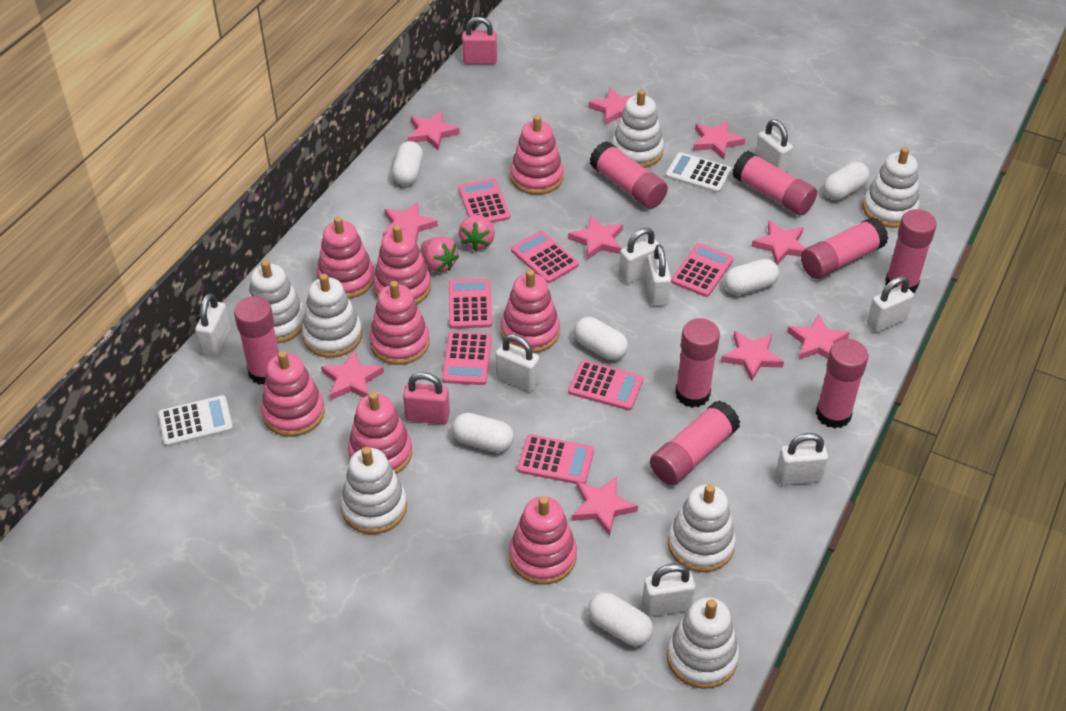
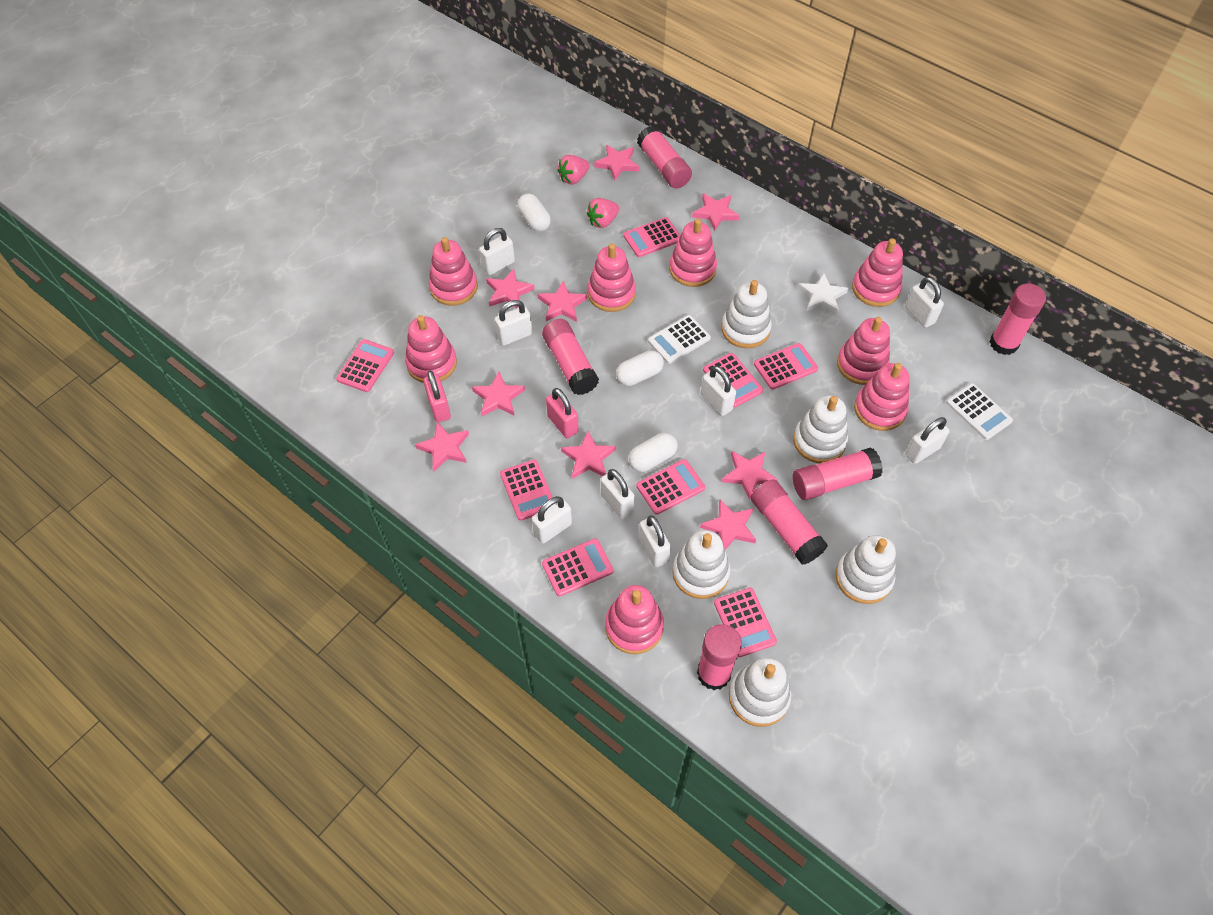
pink calculator: [442,331,492,385] [449,279,492,329] [458,179,510,223] [511,231,579,283] [517,434,594,484] [568,360,643,410] [671,243,734,297] = 7 -> [336,339,394,392] [500,460,553,521] [542,538,613,597] [623,217,680,257] [636,459,705,515] [703,353,764,407] [714,588,777,657] [754,343,818,390] = 8
pink glue stick: [234,296,279,385] [590,141,668,209] [650,401,740,485] [675,318,720,408] [732,151,817,216] [801,217,888,279] [816,339,868,429] [885,209,937,293] = 8 -> [542,319,599,395] [637,126,692,189] [697,624,742,690] [751,479,828,565] [793,447,883,500] [989,283,1046,355] = 6
pink star: [321,350,384,401] [383,202,438,243] [408,111,460,151] [568,215,623,260] [571,476,638,536] [589,88,635,126] [693,120,745,160] [721,331,784,382] [751,221,806,265] [787,314,850,360] = 10 -> [415,422,469,472] [472,371,525,416] [486,268,535,308] [538,281,587,322] [561,431,616,479] [594,145,639,181] [692,193,739,231] [700,499,756,550] [722,451,778,500] = 9
white capsule: [392,141,423,186] [452,413,514,453] [574,317,628,360] [588,592,653,646] [724,259,779,295] [824,162,870,200] = 6 -> [517,193,551,232] [616,350,664,386] [628,432,678,472] = 3
white stacking toy: [248,260,305,343] [302,274,362,358] [340,447,407,534] [612,89,664,168] [666,597,739,689] [668,484,736,572] [863,147,919,228] = 7 -> [672,530,730,599] [721,280,772,348] [729,657,791,727] [793,395,848,463] [836,535,896,604] = 5
white star: none = 0 -> [798,273,848,314] = 1

